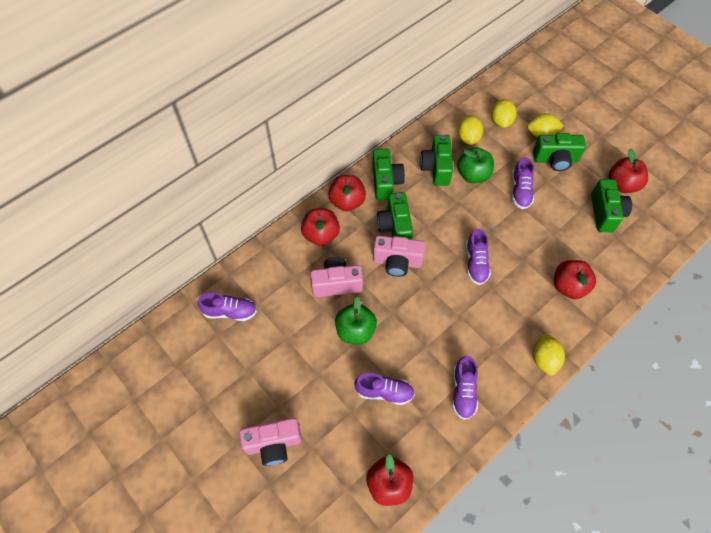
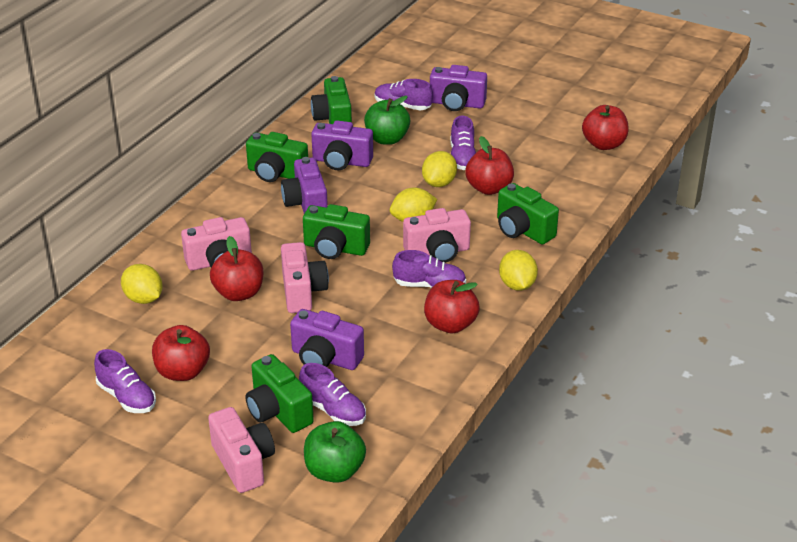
pink camera: [239,418,302,466] [310,257,363,297] [373,236,425,277] = 3 -> [181,217,252,271] [208,407,275,493] [281,242,329,313] [403,208,471,263] = 4
purple camera: none = 0 -> [281,157,328,214] [290,309,364,370] [311,121,373,170] [430,65,487,111] = 4

